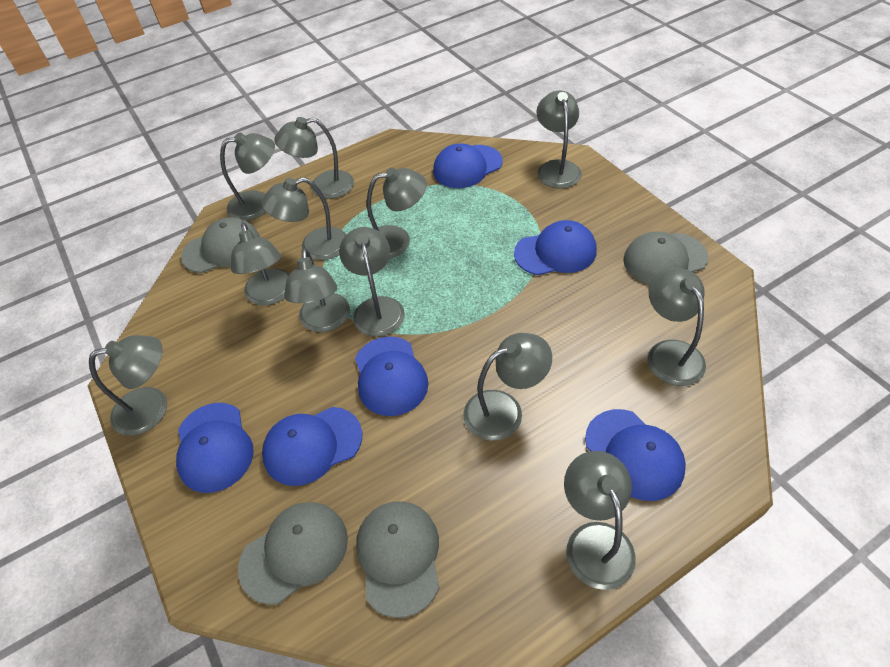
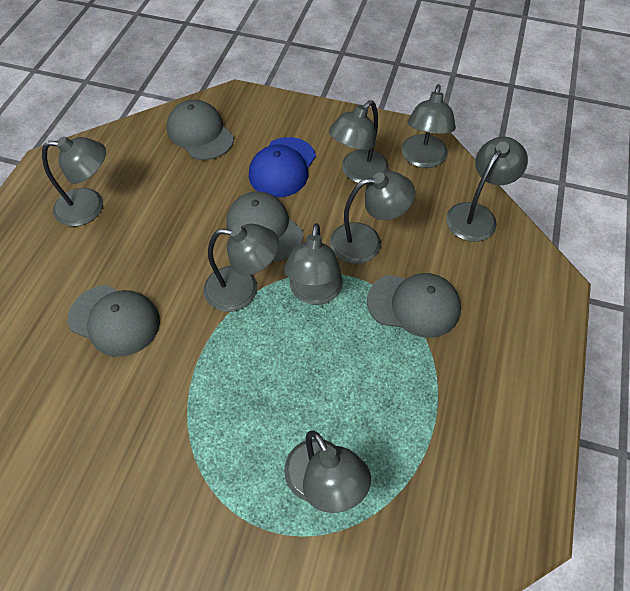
blue cap: [176,403,254,493] [262,407,362,486] [355,336,428,416] [433,143,503,188] [514,220,597,275] [585,409,686,501] = 6 -> [249,137,316,197] = 1
grey lamp: [89,335,167,436] [220,132,275,221] [231,223,289,305] [261,177,346,260] [274,117,354,199] [284,248,350,332] [339,227,405,337] [367,168,427,259] [463,333,552,441] [536,90,582,189] [564,451,636,590] [648,268,706,386] = 12 -> [42,136,106,226] [204,224,279,312] [284,223,343,305] [284,430,371,513] [329,101,389,183] [330,171,415,264] [401,84,456,168] [446,136,528,242] = 8

